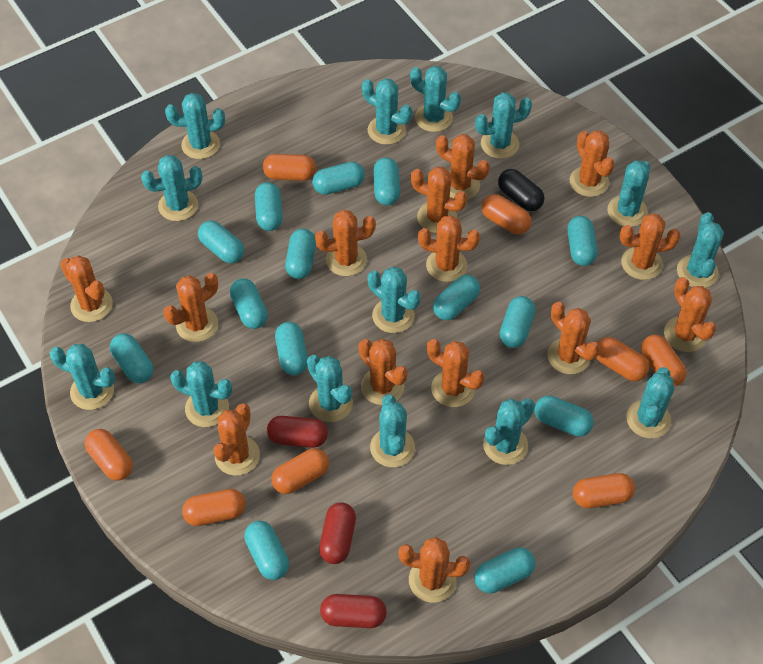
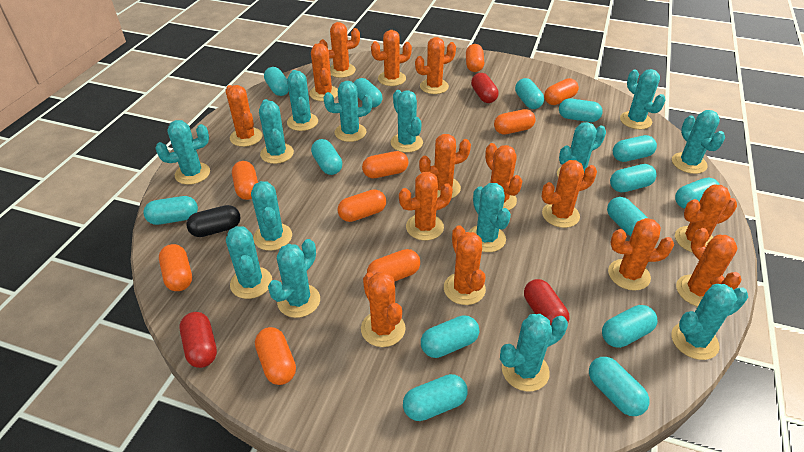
orange capsule: [85,429,133,481] [182,489,245,526] [263,154,316,181] [271,448,329,494] [481,194,531,234] [573,473,635,508] [596,337,649,381] [641,335,687,387] = 8 -> [159,244,192,291] [232,161,258,200] [255,327,296,385] [338,189,386,222] [362,151,409,178] [367,249,420,282] [466,44,484,72] [494,109,536,135] [544,78,579,105] = 9

